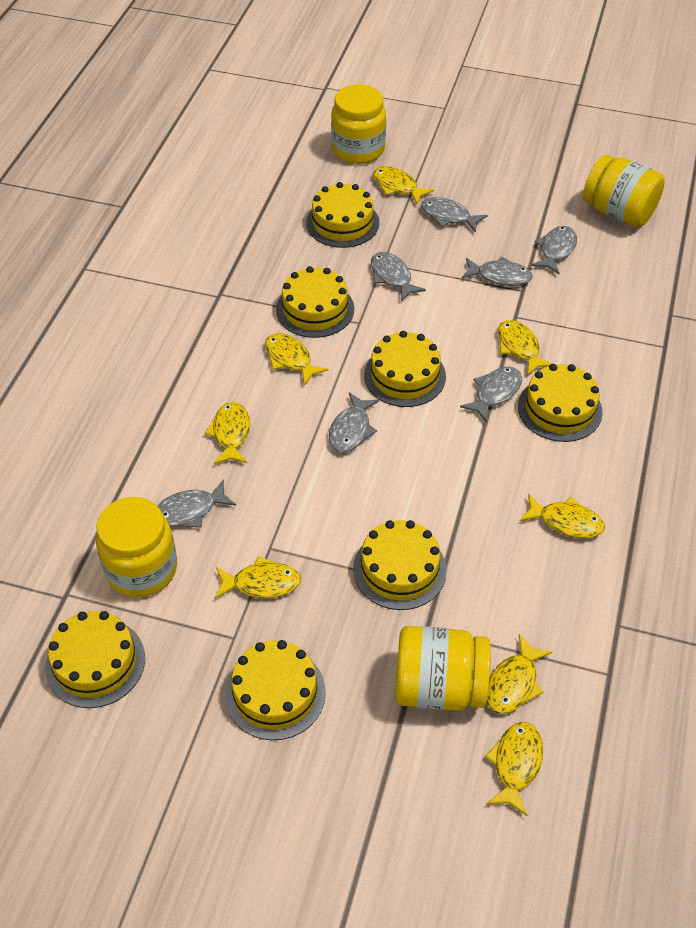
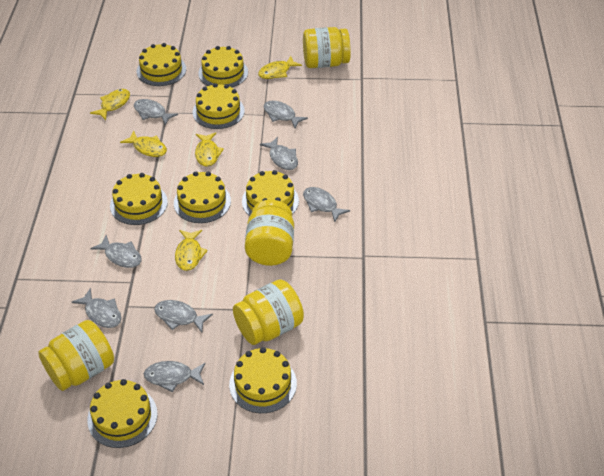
grey fish: [157,479,236,528] [329,392,379,453] [371,252,426,301] [421,197,488,233] [460,367,522,423] [462,257,533,286] [532,226,577,274] = 7 -> [72,288,121,328] [91,235,142,268] [134,99,178,126] [144,361,206,392] [154,300,213,333] [260,137,298,170] [264,101,308,128] [303,187,350,222] = 8
yellow cake: [45,611,145,708] [225,640,326,740] [276,266,354,338] [306,182,379,248] [353,520,447,610] [364,331,446,407] [518,364,603,442] = 7 -> [87,379,158,448] [110,173,168,225] [137,43,186,86] [174,172,231,223] [193,83,245,129] [198,46,248,87] [229,347,297,413] [242,170,299,216] = 8
yellow fish: [204,402,250,464] [215,556,301,599] [265,333,328,386] [373,166,434,204] [485,722,543,816] [487,634,553,714] [498,320,553,376] [520,494,605,538] = 8 -> [90,89,130,120] [120,130,167,157] [175,230,208,271] [195,132,224,167] [258,56,302,79] = 5

